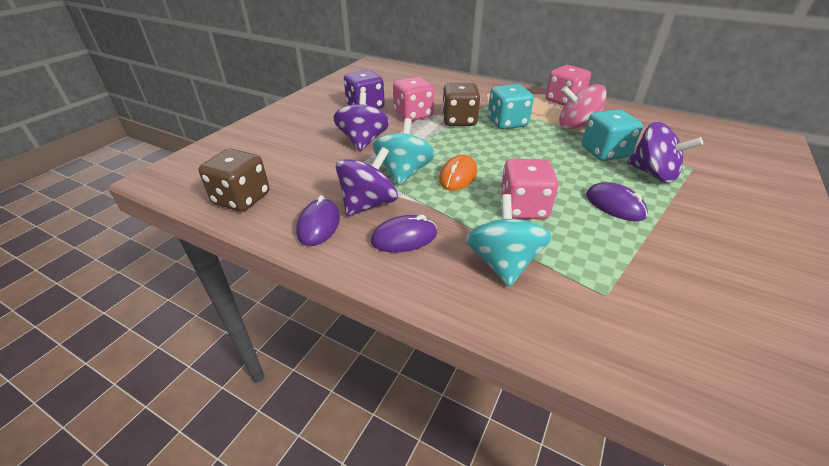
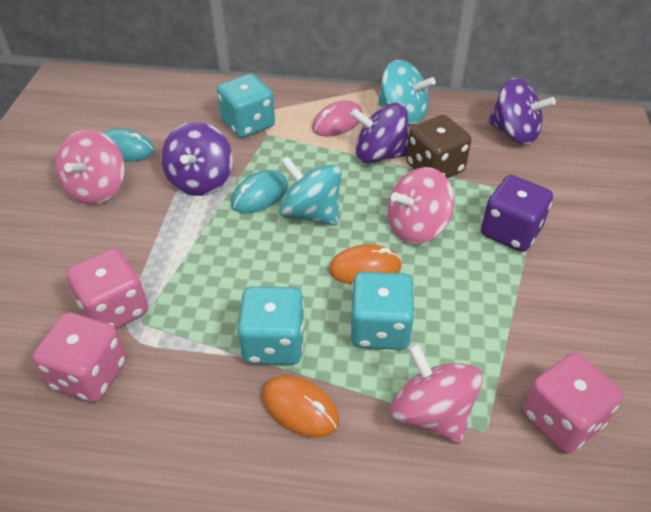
brown dice: [199,149,269,212] [442,83,480,126] = 2 -> [406,115,471,178] = 1
orange mouse: [439,155,477,191] = 1 -> [262,375,339,438] [329,244,402,285] = 2
pink mouse: none = 0 -> [312,100,363,137] = 1
pink spinning top: [559,84,607,129] = 1 -> [55,130,125,204] [387,167,454,244] [391,343,483,443] = 3
purple mouse: [296,195,340,246] [371,215,437,253] [586,182,648,221] = 3 -> none = 0
turquoise dice: [488,84,534,129] [582,109,643,161] = 2 -> [217,74,275,138] [237,286,305,365] [350,272,415,350] = 3
turquoise mouse: none = 0 -> [103,129,154,162] [231,170,288,214] = 2

